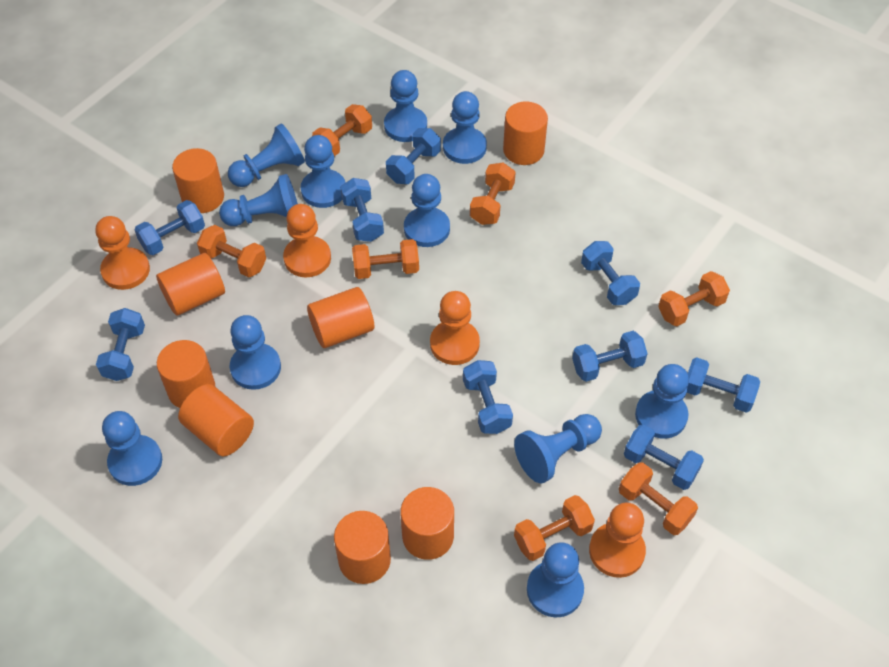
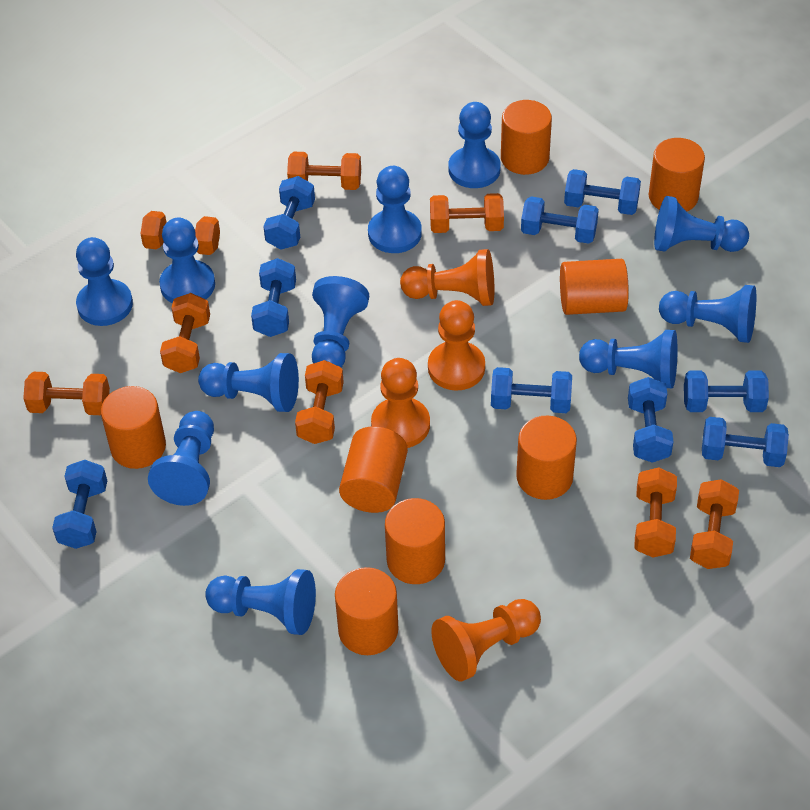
orange dumbbell: [197,225,266,277] [312,104,372,156] [352,239,419,279] [470,163,516,225] [514,495,595,561] [619,462,698,535] [658,271,730,326] = 7 -> [23,372,110,415] [140,211,220,255] [160,293,210,373] [287,152,361,190] [295,360,344,444] [430,193,504,233] [634,467,677,557] [690,479,739,569] = 8

